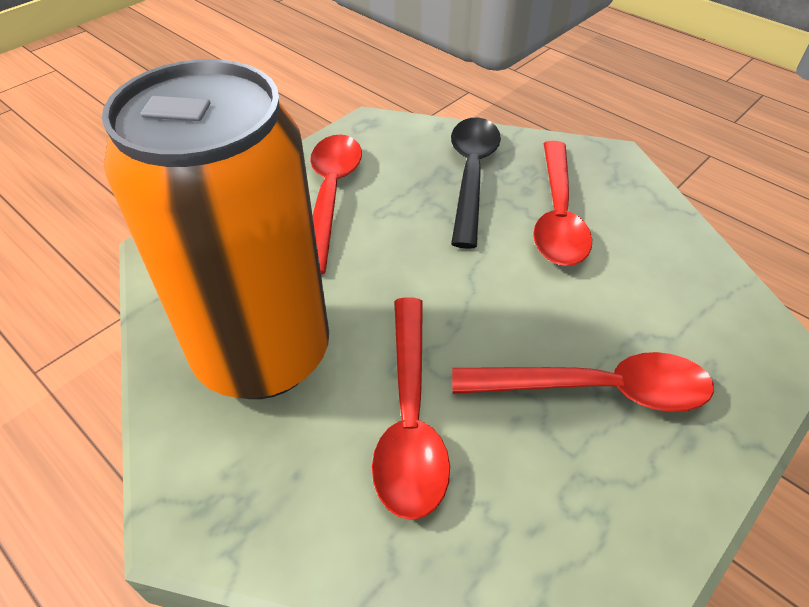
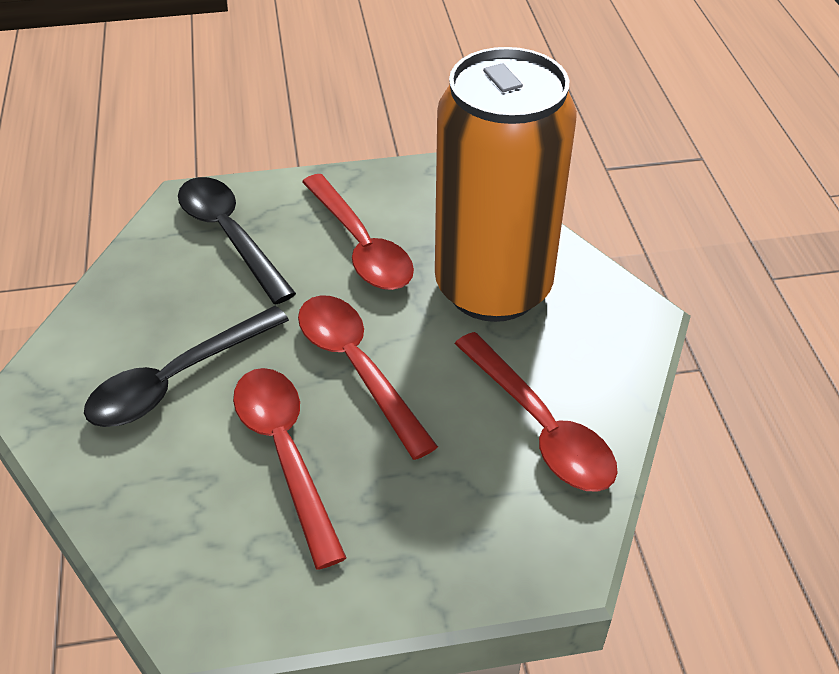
black spoon: [451,117,501,249] = 1 -> [84,306,289,427] [178,177,296,305] = 2

